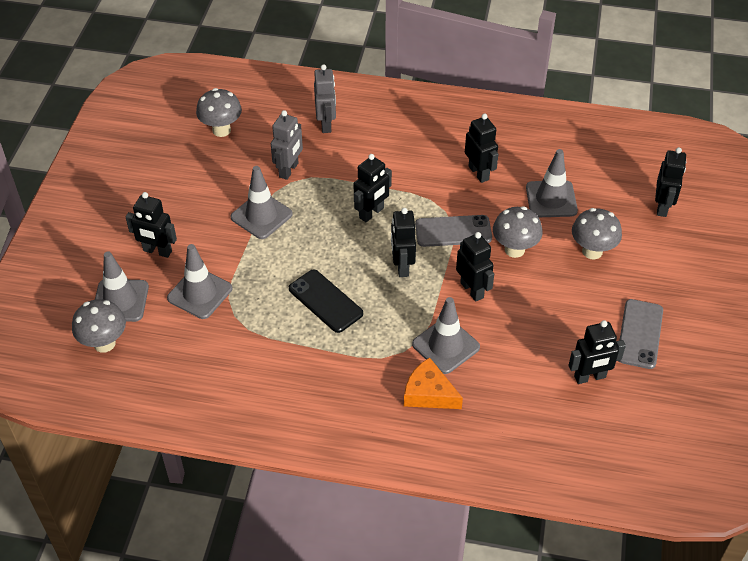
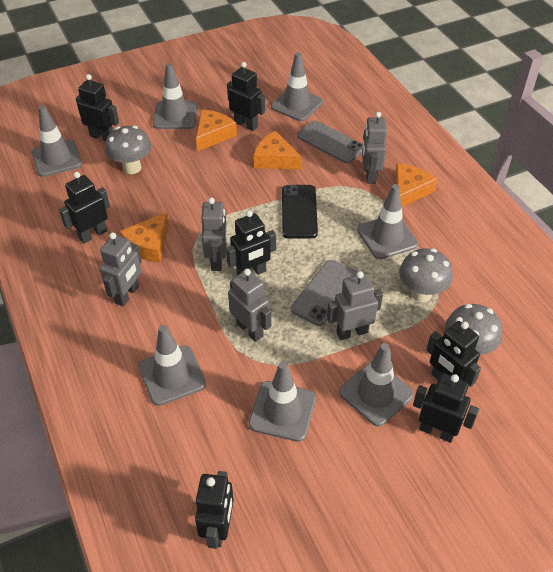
grey mushroom: [72,299,126,353] [196,88,242,137] [493,206,543,258] [572,208,622,259] = 4 -> [105,126,151,174] [399,248,453,302] [445,304,502,355] = 3
grey robot: [271,110,303,180] [314,64,336,133] = 2 -> [100,232,142,306] [201,198,227,271] [228,269,271,342] [327,271,383,340] [362,112,387,184] = 5
grey traffic cone: [95,251,149,322] [167,244,232,319] [231,166,293,239] [412,297,480,374] [526,149,578,217] = 5 -> [31,105,82,177] [138,325,206,406] [153,63,197,129] [249,362,316,442] [271,52,323,121] [339,343,414,426] [357,184,418,259] = 7
orange cheese: [404,357,463,409] = 1 -> [120,212,169,262] [196,109,237,152] [254,131,302,170] [395,163,437,207] = 4

